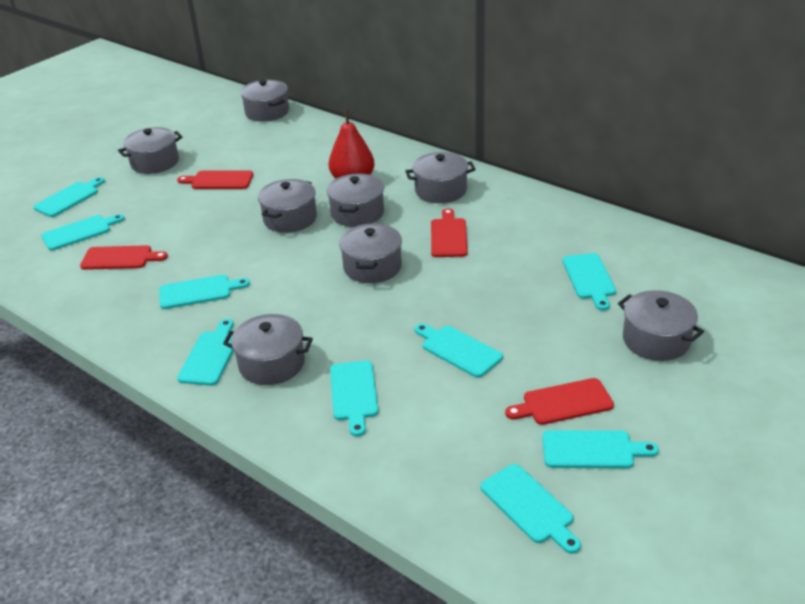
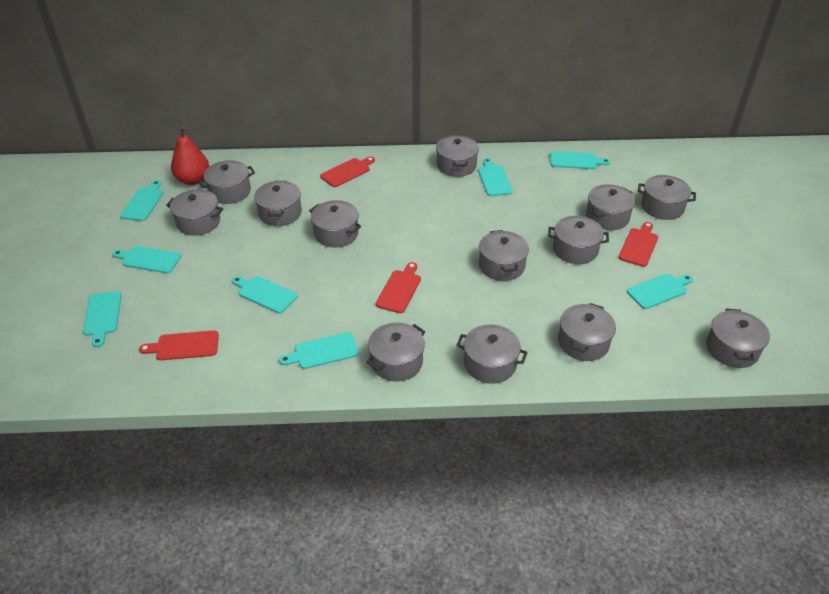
grey pot: [118,127,183,174] [223,314,313,385] [240,80,289,122] [258,179,317,233] [327,173,384,227] [339,223,402,283] [406,152,476,203] [618,290,704,361] = 8 -> [166,189,224,236] [198,160,255,204] [254,181,302,226] [309,200,362,248] [366,322,425,381] [436,135,479,177] [457,324,528,384] [479,230,529,281] [548,216,609,264] [558,303,616,361] [586,184,635,230] [638,175,696,220] [706,309,770,368] = 13
turquoise cutting board: [33,177,105,217] [41,214,125,251] [159,275,250,309] [177,319,234,386] [330,361,378,437] [415,323,503,378] [480,464,581,554] [542,430,659,468] [562,253,616,310] = 9 -> [83,291,122,347] [112,246,181,273] [120,180,164,221] [232,276,297,313] [279,332,359,369] [478,158,513,196] [550,151,610,169] [627,274,693,309] = 8

